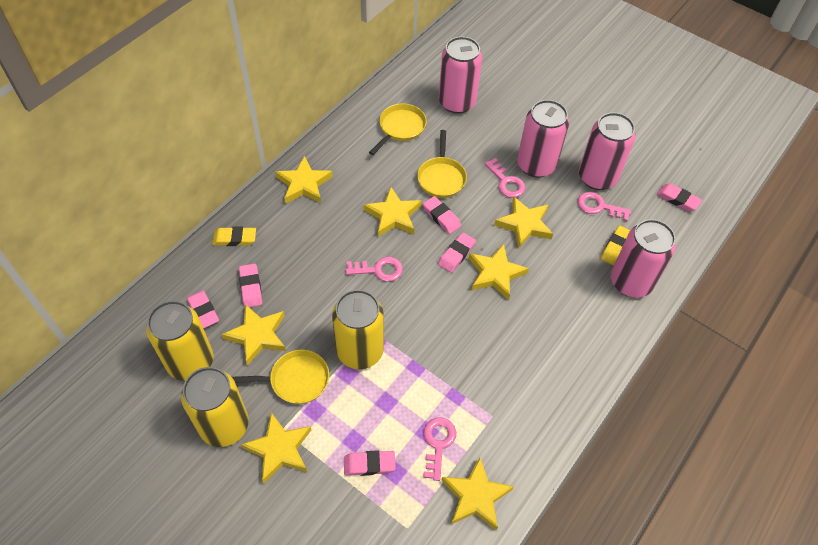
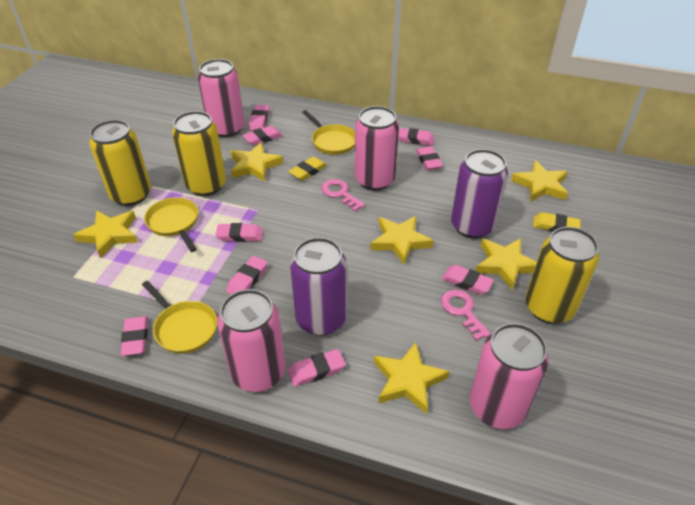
pink eraser: [187,290,219,328] [239,264,262,307] [344,450,396,476] [423,196,461,234] [438,232,476,273] [657,183,702,211] = 6 -> [121,316,148,356] [216,223,263,242] [226,256,268,294] [243,126,283,146] [249,105,269,130] [288,349,345,387] [398,128,435,146] [416,146,443,170] [442,265,494,294] = 9
pink key: [346,257,403,282] [423,417,456,481] [485,158,525,198] [577,192,631,221] = 4 -> [321,179,366,212] [441,290,491,341] = 2
purple can: none = 0 -> [290,237,347,336] [451,149,508,238] = 2
yellow star: [222,304,286,366] [241,412,311,484] [275,156,333,204] [364,186,422,237] [441,457,514,530] [469,244,529,300] [494,196,553,249] = 7 -> [73,210,138,258] [230,142,283,182] [370,216,434,265] [374,342,450,414] [476,238,537,291] [511,160,568,201] = 6

